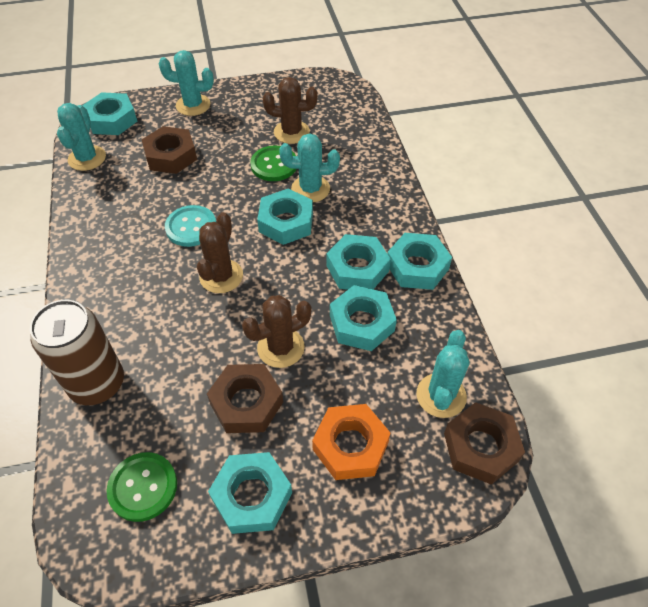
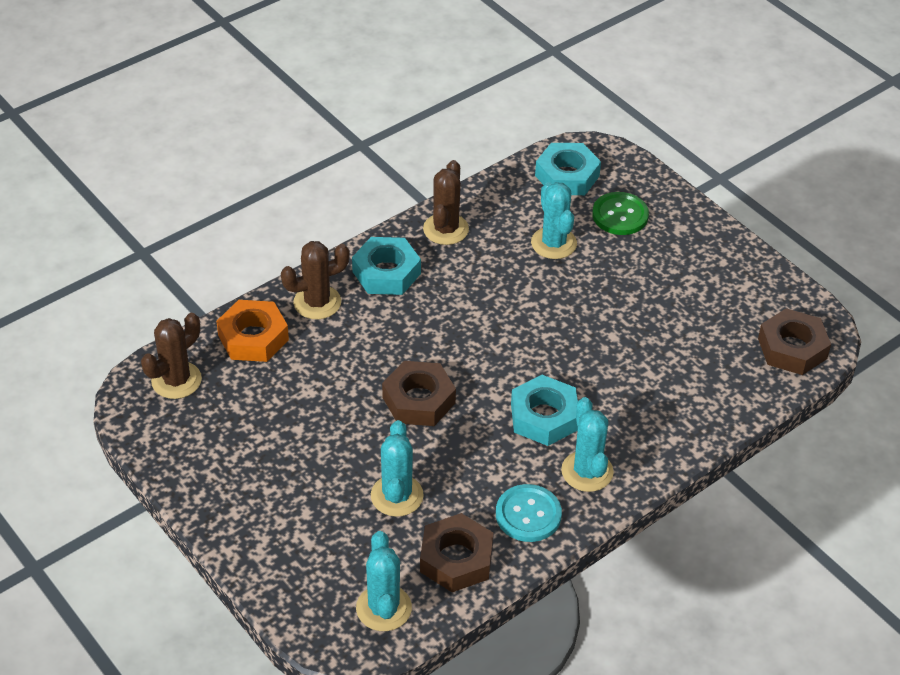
brown can: [30,300,124,405] = 1 -> none = 0
green button: [107,452,177,522] [250,146,296,181] = 2 -> [592,192,649,235] = 1
turquoise nut: [82,92,137,135] [208,452,292,534] [257,188,313,245] [326,234,391,290] [330,285,397,351] [387,233,452,290] = 6 -> [352,237,421,295] [511,375,578,446] [535,143,601,195] = 3

